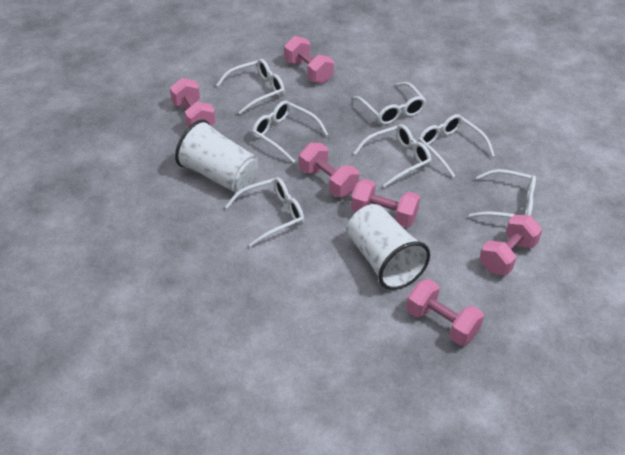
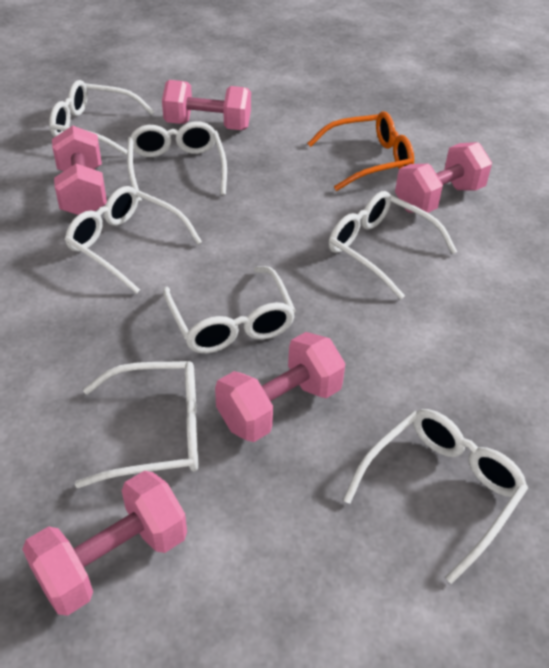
orange glasses: none = 0 -> [307,111,414,191] = 1
pink dumbbell: [170,78,215,127] [284,36,334,84] [299,143,359,197] [351,179,420,227] [406,279,484,346] [479,214,542,276] = 6 -> [22,471,187,616] [52,125,107,215] [162,80,251,130] [215,332,346,442] [395,142,492,213] = 5
white cup: [175,119,258,193] [347,204,430,290] = 2 -> none = 0

